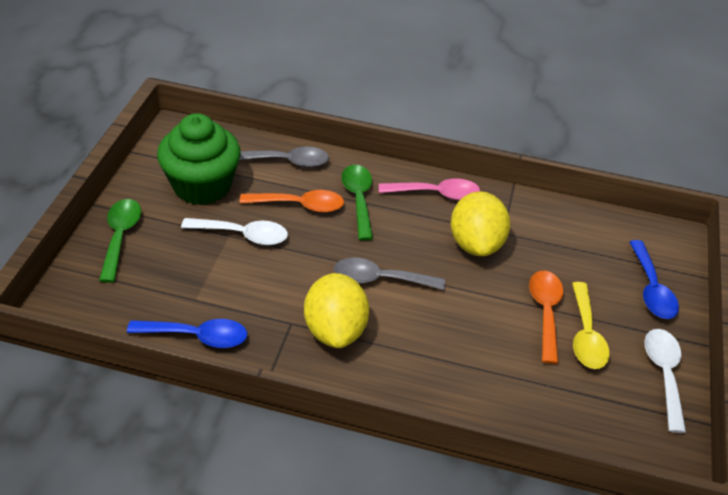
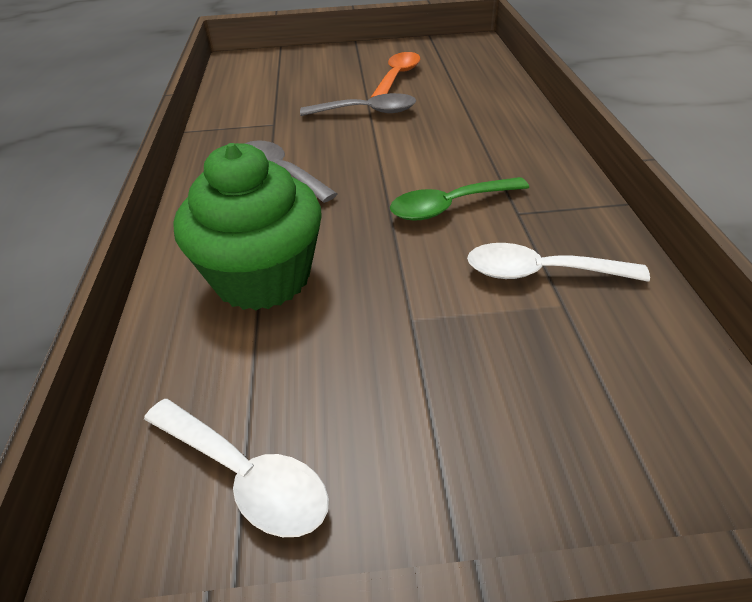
blue spoon: [127,319,247,348] [630,240,679,319] = 2 -> none = 0
green spoon: [99,199,141,283] [341,164,373,240] = 2 -> [390,177,529,220] = 1
orange spoon: [240,190,344,213] [529,271,563,364] = 2 -> [370,52,420,98] = 1
pink spoon: [379,178,480,200] = 1 -> none = 0
yellow lemon: [304,273,369,348] [451,191,510,256] = 2 -> none = 0
yellow spoon: [572,282,610,369] = 1 -> none = 0

